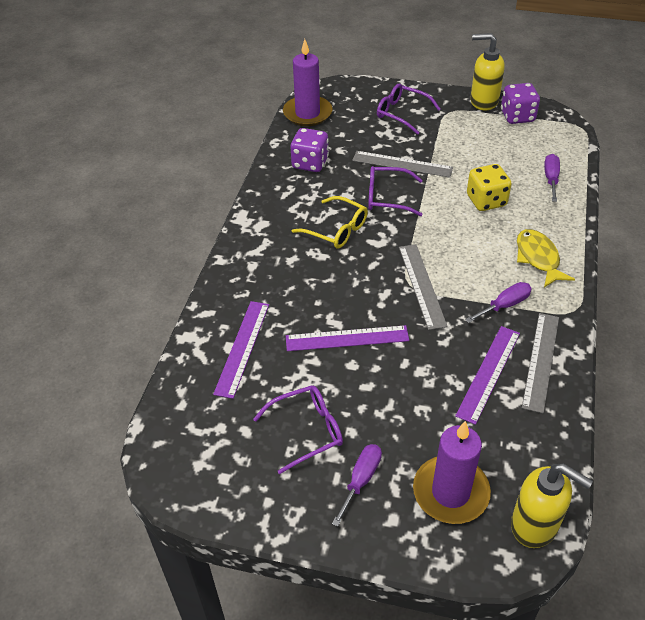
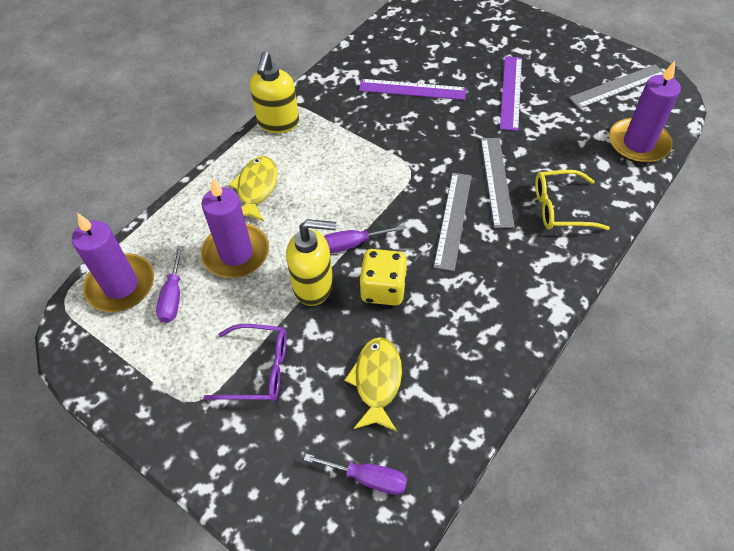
purple candle: [283,39,332,126] [413,421,491,524] = 2 -> [72,213,154,312] [201,179,269,278] [609,61,681,163] = 3
purple dice: [291,128,329,172] [501,83,540,124] = 2 -> none = 0
purple glasses: [253,386,343,474] [368,166,423,216] [377,84,440,135] = 3 -> [203,324,287,402] = 1
purple ruler: [213,301,269,399] [286,325,409,351] [455,326,520,425] = 3 -> [359,79,466,100] [500,56,522,131] = 2
yellow fish: [517,229,575,287] = 1 -> [229,156,277,221] [344,337,402,431] = 2

